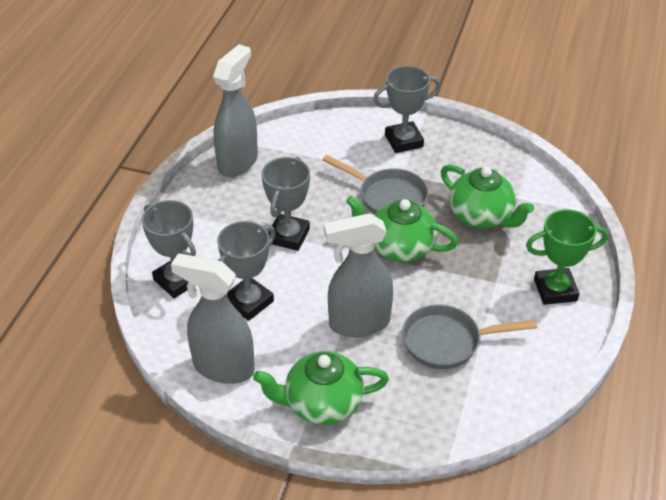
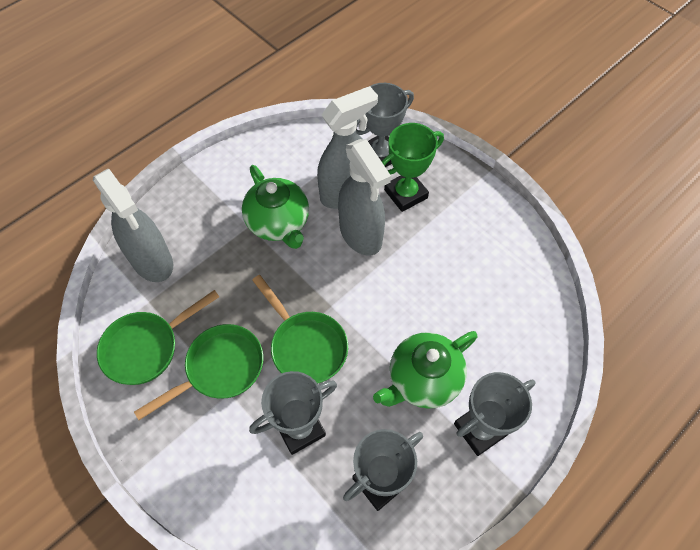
green pan: none = 0 -> [97,290,219,385] [134,324,264,420] [252,275,348,384] = 3
green teapot: [253,351,389,425] [346,195,458,262] [441,164,534,228] = 3 -> [242,165,309,249] [373,331,477,408] = 2
grey pan: [323,155,429,214] [402,304,537,369] = 2 -> none = 0

